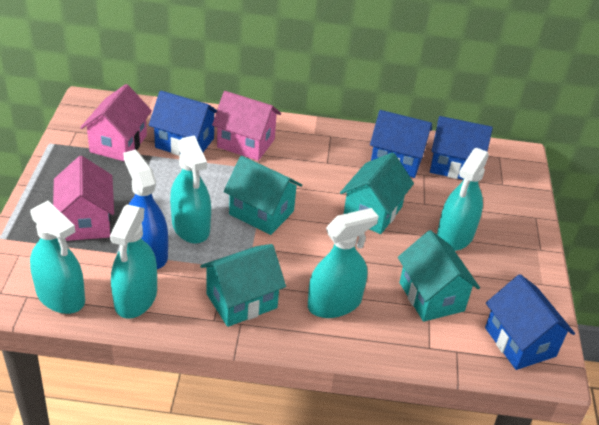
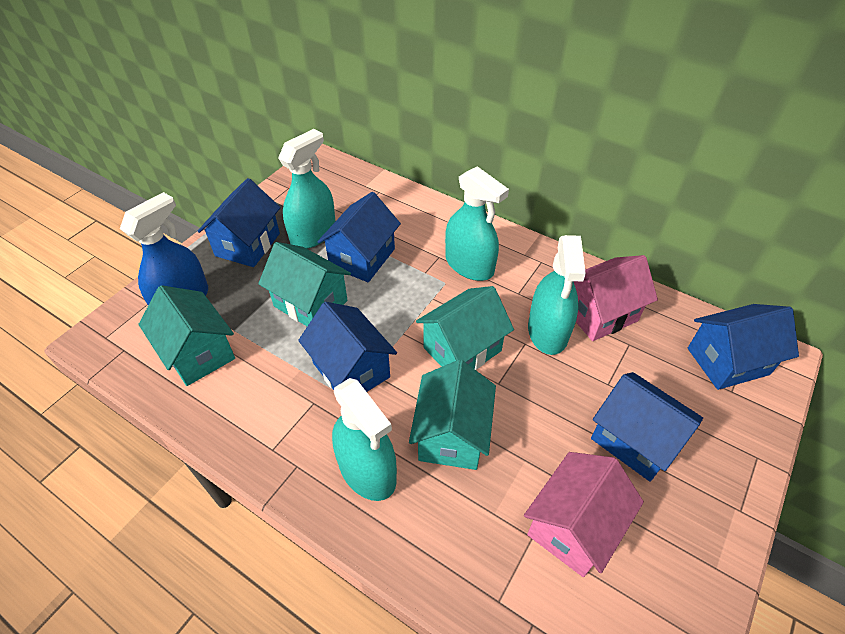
blue house: [149,91,217,156] [370,110,432,178] [430,116,493,180] [485,274,575,370] = 4 -> [197,178,281,267] [298,302,397,392] [318,192,401,282] [591,372,703,482] [688,304,799,390] = 5
pink house: [53,156,114,241] [80,84,152,162] [212,91,281,161] = 3 -> [524,452,644,577] [573,255,658,341] = 2
turquoise spray bottle: [30,201,85,314] [110,205,157,319] [170,135,211,244] [308,208,379,318] [437,148,489,251] = 5 -> [278,129,336,249] [332,378,397,501] [445,166,509,281] [528,235,586,355] = 4

